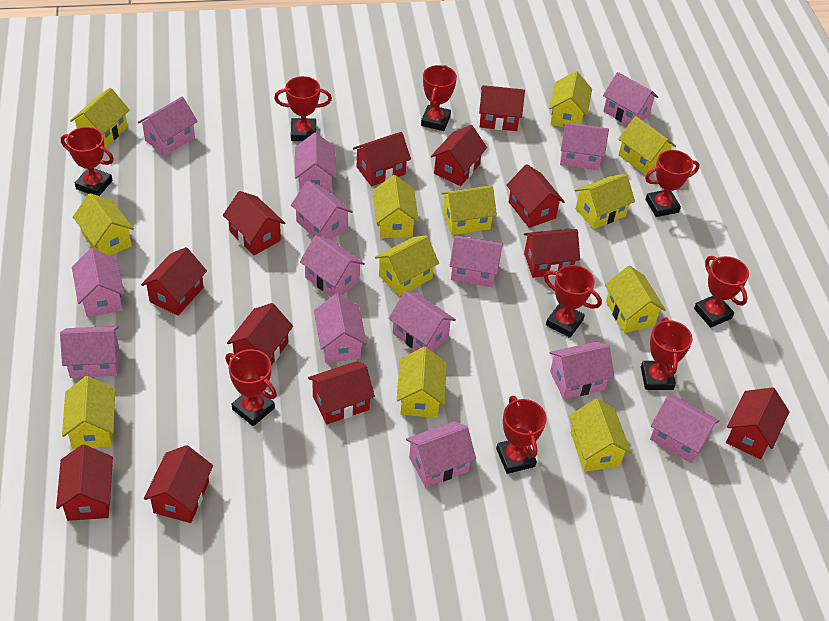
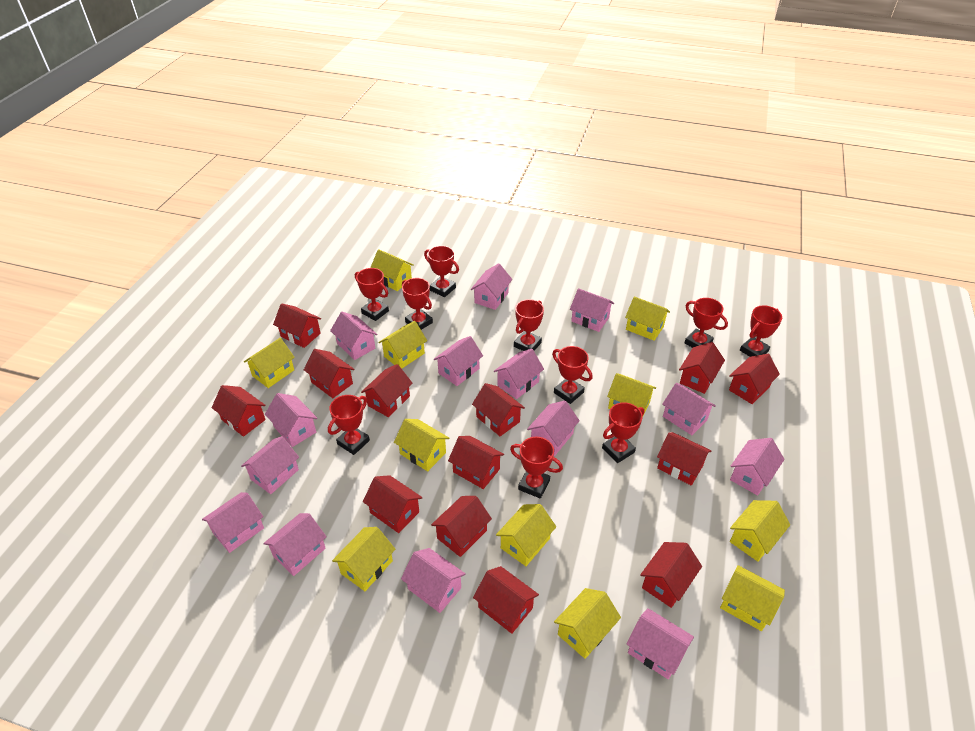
red house: [56,444,113,521] [141,247,207,316] [144,445,213,523] [223,191,285,256] [227,303,293,365] [308,361,375,424] [353,132,411,186] [431,125,487,186] [479,85,525,131] [506,164,565,228] [524,229,580,278] [726,387,790,459] = 12 -> [212,385,266,437] [273,303,321,348] [304,349,354,398] [361,364,413,417] [363,475,423,533] [431,496,492,557] [448,436,504,489] [472,383,525,436] [473,566,539,634] [640,542,702,608] [657,432,711,485] [679,342,725,394] [729,354,780,404] = 13
red trophy: [61,127,114,196] [226,349,277,426] [274,76,332,141] [421,65,457,131] [496,396,547,474] [544,265,602,338] [641,317,693,390] [645,150,700,217] [694,256,749,328] = 9 -> [328,395,370,455] [355,268,389,321] [402,278,433,330] [424,246,459,297] [510,437,563,498] [514,299,544,351] [552,346,592,404] [602,402,645,463] [685,298,728,348] [740,305,782,357] = 10
yellow house: [62,376,115,449] [70,88,130,148] [73,193,134,256] [373,175,419,238] [375,235,439,296] [397,347,447,418] [441,186,497,235] [549,71,592,127] [569,399,631,472] [575,174,635,229] [605,265,666,333] [618,116,676,175] = 12 -> [244,338,295,388] [332,527,395,591] [370,249,414,291] [378,321,427,369] [394,419,449,471] [496,504,556,566] [554,588,621,659] [607,373,656,413] [625,296,670,341] [720,565,785,631] [730,500,790,562] = 11

